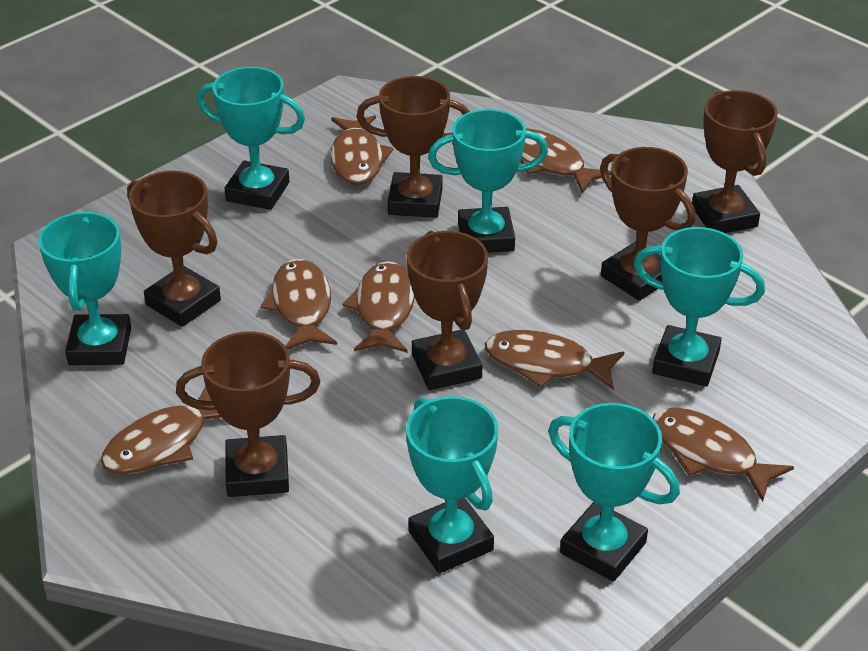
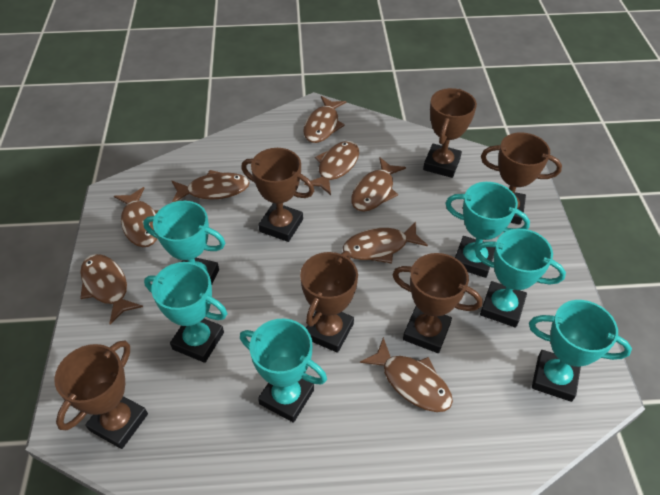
brown fish: [101,386,221,474] [261,259,337,350] [330,115,394,185] [343,261,415,353] [485,330,624,390] [520,128,611,194] [653,408,794,502] = 7 -> [80,254,143,324] [114,187,159,247] [172,170,250,202] [303,96,347,143] [304,141,359,195] [343,221,428,263] [351,157,406,212] [360,337,453,412] = 8

